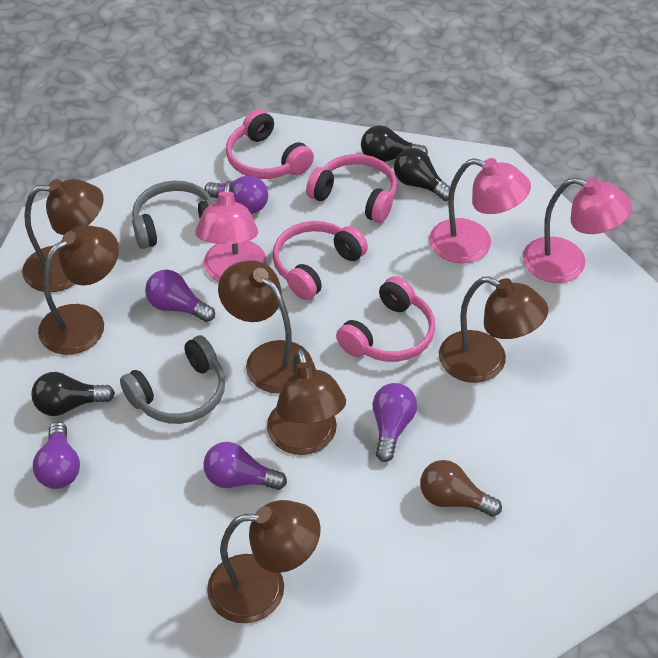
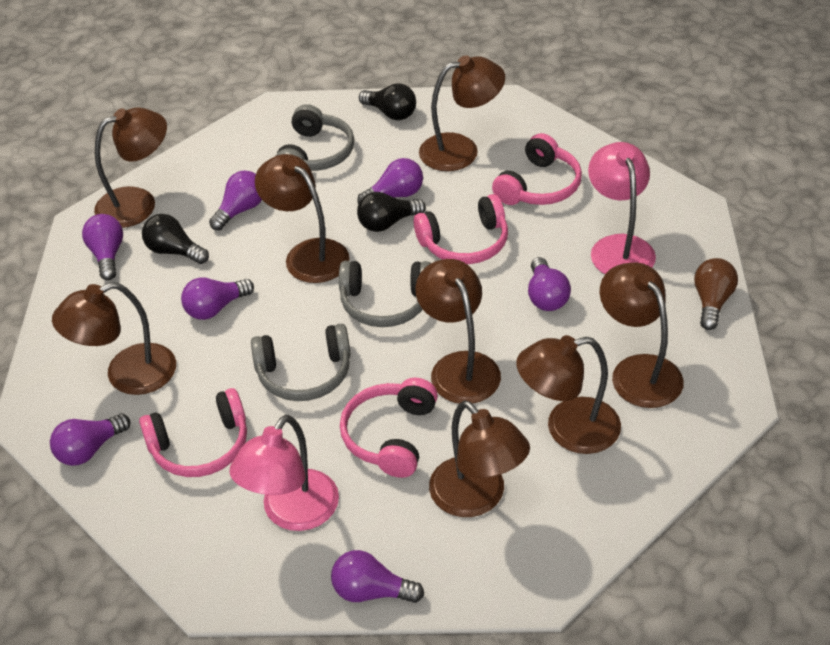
brown lamp: [22,179,104,292] [38,225,119,355] [207,500,321,623] [218,260,313,394] [267,348,346,455] [439,276,549,383] = 6 -> [52,282,176,395] [94,107,167,228] [255,154,350,283] [415,259,501,404] [419,55,505,171] [429,400,530,517] [516,335,621,454] [600,262,684,408] = 8
grey headphones: [120,335,225,424] [132,181,217,249] = 2 -> [251,324,351,401] [276,104,355,171] [339,261,431,327] = 3
pink lamp: [195,181,266,282] [429,158,531,263] [522,177,632,283] = 3 -> [230,415,339,531] [588,142,656,274] = 2
purple light bulb: [33,422,80,489] [145,270,215,322] [203,442,287,490] [204,175,268,214] [373,383,417,462] = 5 -> [50,414,130,466] [82,214,123,280] [181,278,254,320] [209,170,262,230] [331,550,424,603] [357,158,423,204] [528,257,571,311] = 7

